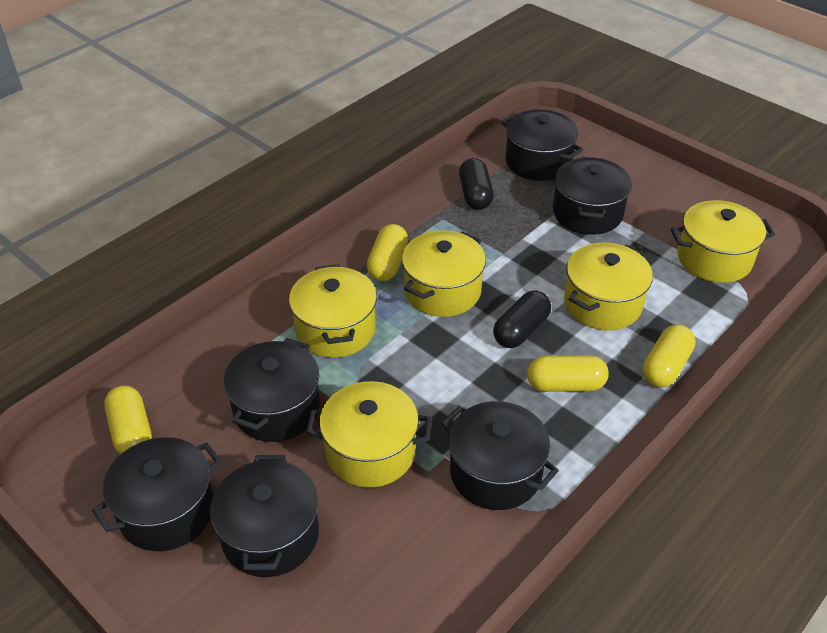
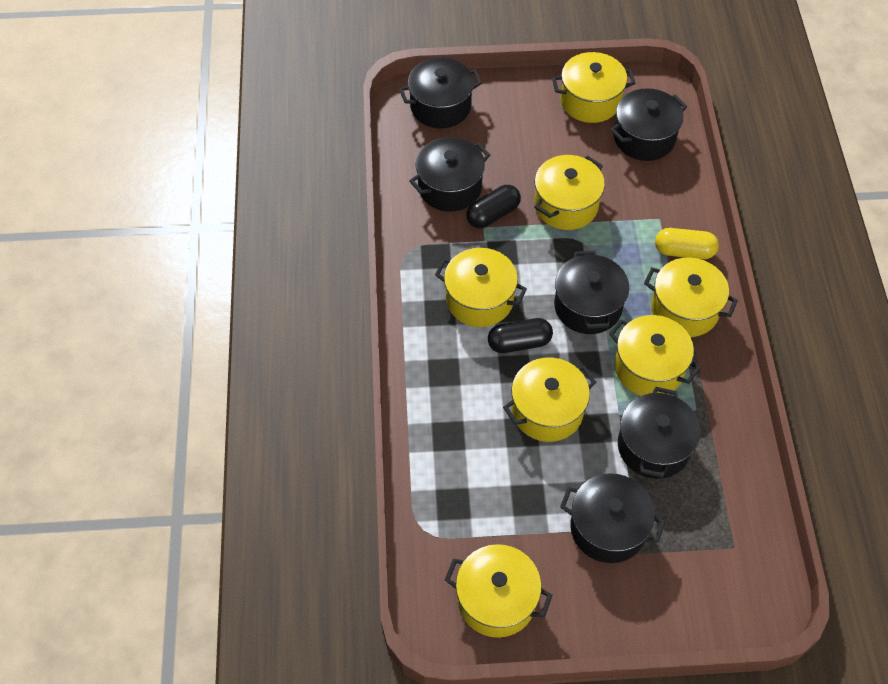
yellow capsule: [104,386,152,454] [367,224,408,281] [527,355,609,392] [643,324,696,387] = 4 -> [655,228,719,259] = 1
yellow pot: [289,264,377,358] [306,381,431,488] [402,230,486,317] [564,243,653,330] [671,200,775,283] = 5 -> [435,248,527,327] [445,544,553,638] [503,358,597,442] [534,155,605,230] [552,52,636,123] [609,315,701,396] [644,257,738,337] = 7

